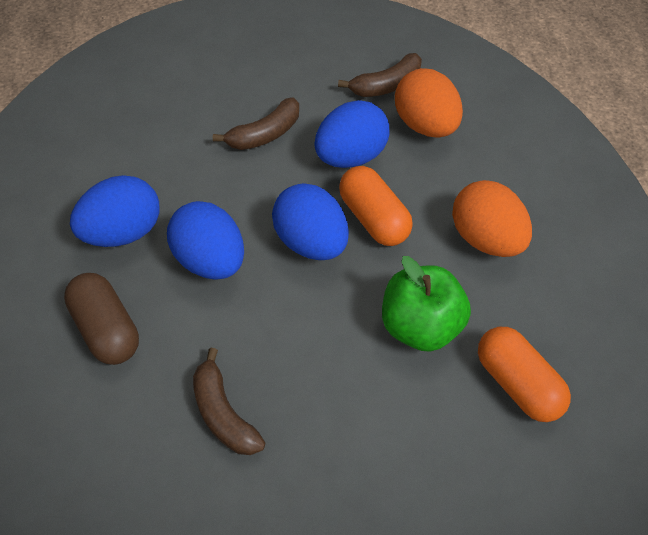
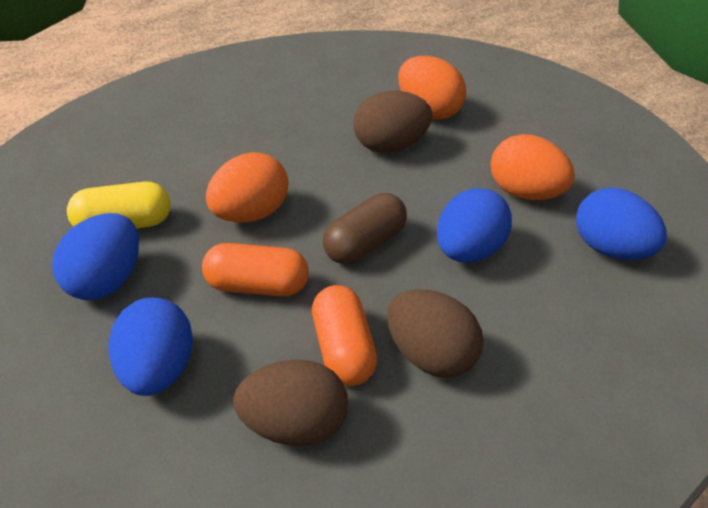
brown banana: [193,348,265,455] [213,97,299,150] [338,53,422,97] = 3 -> none = 0
brown egg: none = 0 -> [233,359,348,446] [353,91,432,153] [387,289,484,378] = 3
green apple: [382,256,471,352] = 1 -> none = 0
orange egg: [395,68,463,137] [452,180,532,257] = 2 -> [206,152,288,223] [398,56,466,120] [491,134,575,200] = 3
yellow capsule: none = 0 -> [67,182,171,228] = 1

